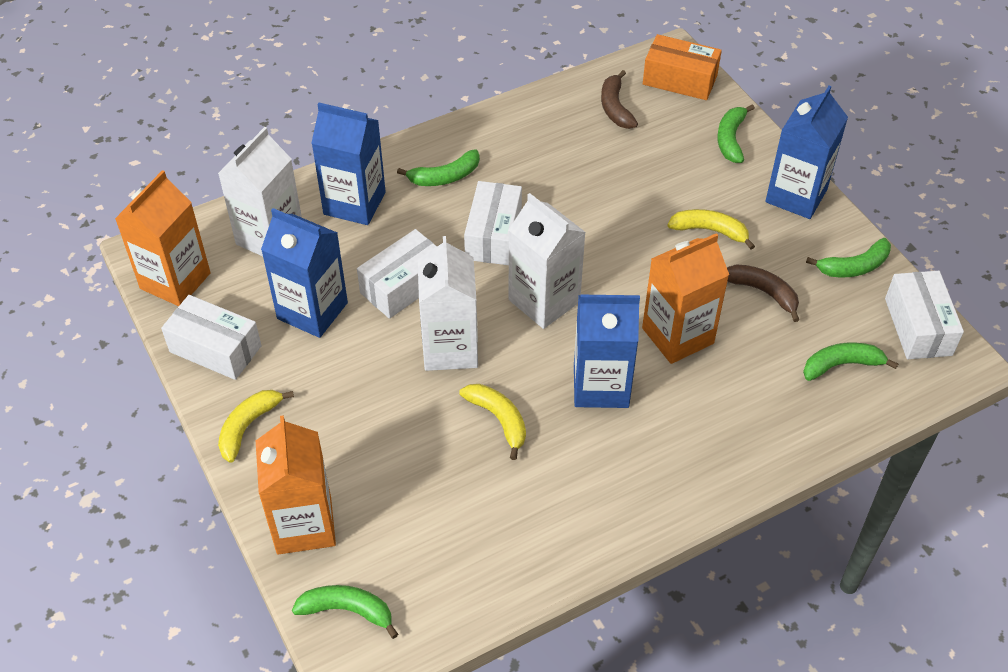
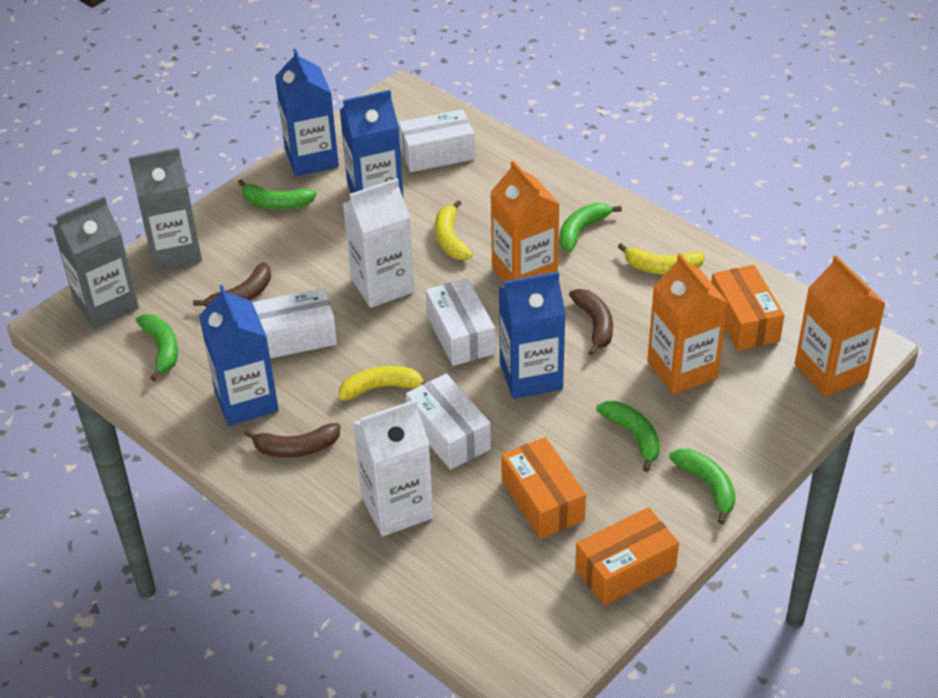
brown banana: [601,70,638,129] [727,264,799,322] = 2 -> [193,263,271,307] [244,423,341,458] [569,289,613,356] = 3
grey carton: none = 0 -> [52,196,139,328] [128,148,202,271] = 2
orange box: [643,34,722,100] = 1 -> [501,437,586,539] [575,507,679,605] [711,265,784,351] = 3
white carton: [218,127,302,256] [418,236,478,371] [508,193,586,329] = 3 -> [343,179,415,308] [353,399,434,537] = 2

